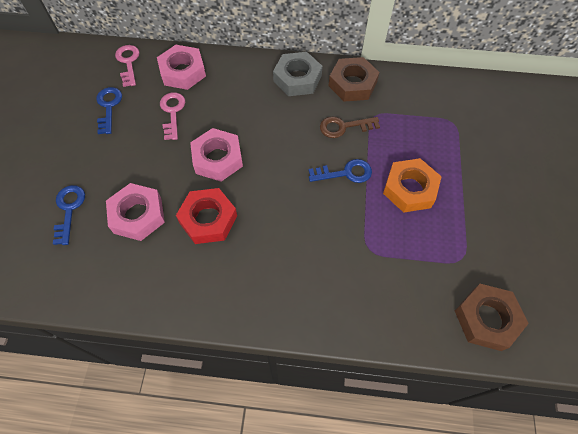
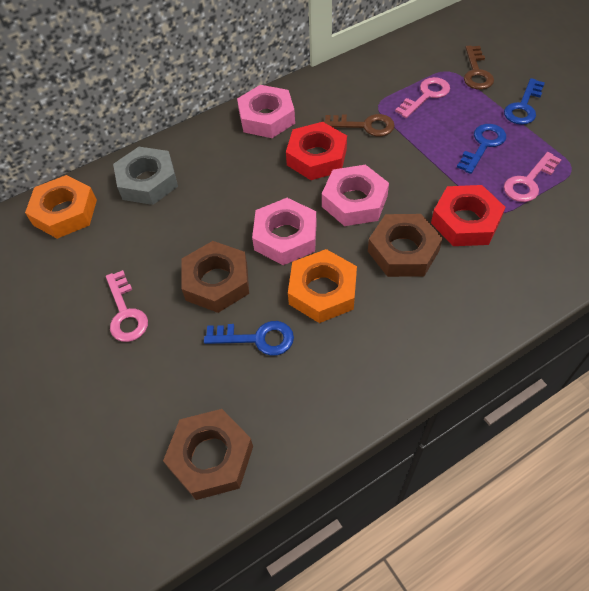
brown key: [320,117,380,138] = 1 -> [323,114,395,137] [464,46,494,90] = 2
brown nut: [329,57,379,102] [455,284,529,351] = 2 -> [163,409,253,500] [181,241,249,313] [368,214,443,277] = 3
orange nut: [383,158,442,213] = 1 -> [25,175,97,239] [288,249,357,323] = 2
pink key: [115,45,139,87] [160,92,185,140] = 2 -> [106,270,148,342] [395,77,450,118] [504,152,562,202] = 3
red nut: [176,188,237,244] = 1 -> [286,122,347,180] [431,185,506,246] = 2

